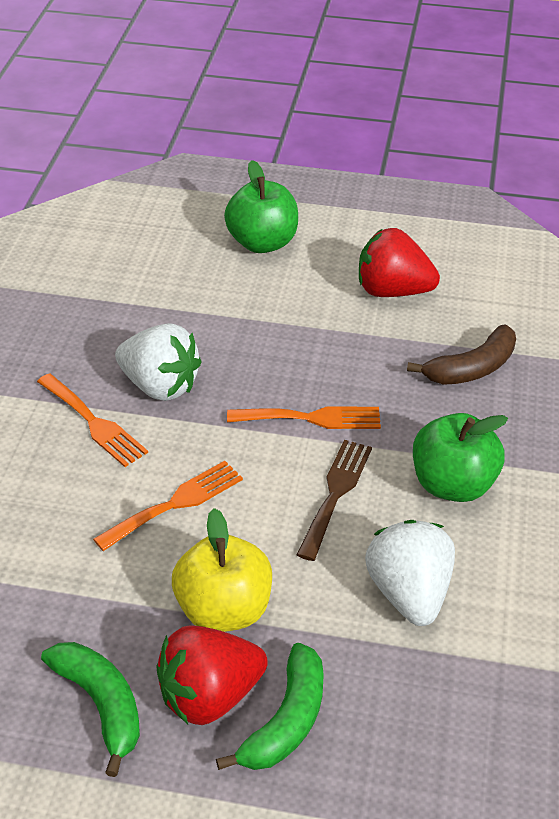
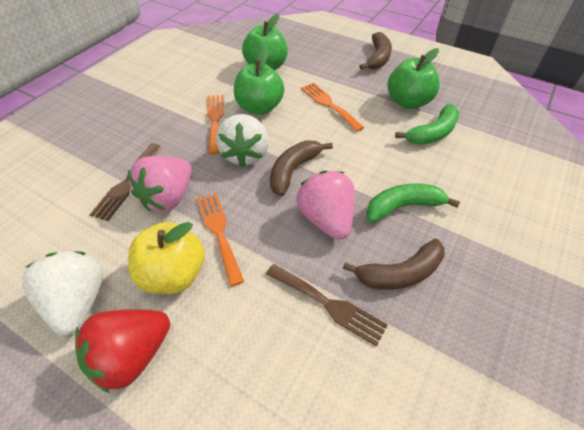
brown banana: [407,325,516,385] = 1 -> [270,141,333,196] [343,239,445,290] [359,32,392,70] = 3
brown fork: [296,440,372,561] = 1 -> [90,143,161,221] [266,264,388,347] = 2
green apple: [224,160,298,253] [413,413,508,502] = 2 -> [234,49,285,115] [242,14,288,70] [388,48,440,109] = 3
pink strawberry: none = 0 -> [128,156,192,211] [297,171,355,240] = 2
red strawberry: [156,625,268,725] [359,228,440,297] = 2 -> [75,309,170,393] = 1

